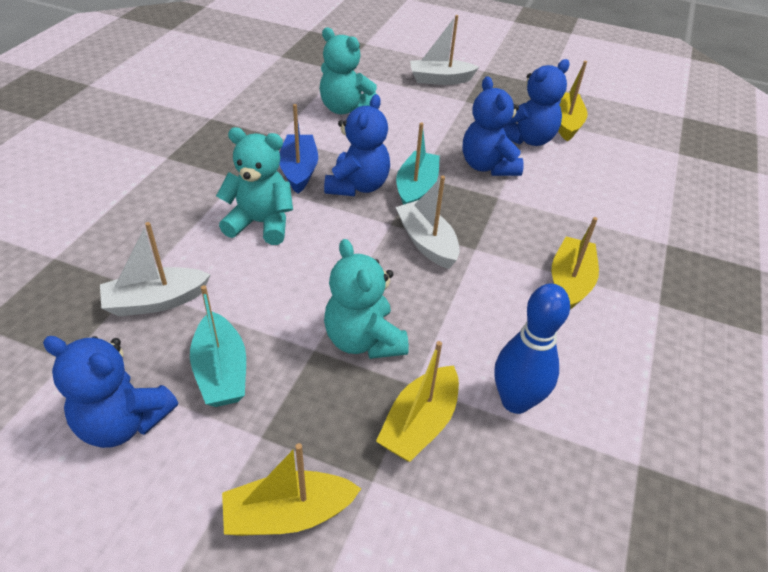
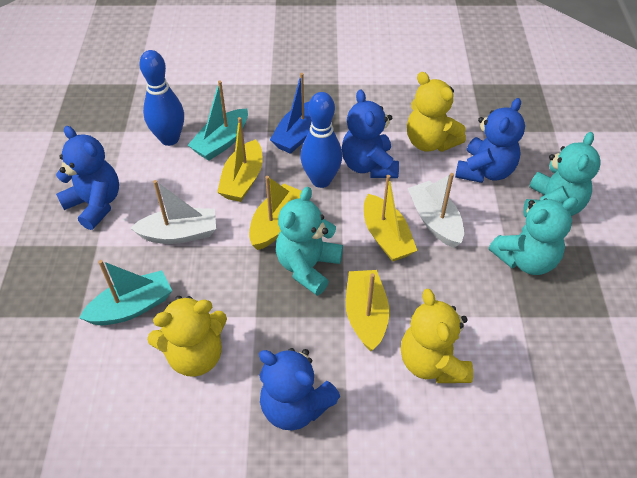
blue bowling pin: [495,283,570,414] = 1 -> [139,50,184,146] [301,92,342,188] = 2
white boat: [100,222,211,317] [395,176,460,269] [410,15,479,85] = 3 -> [131,180,216,244] [408,173,464,248] = 2
yellow teddy bear: none = 0 -> [147,296,227,377] [401,289,473,383] [407,72,466,152] = 3

